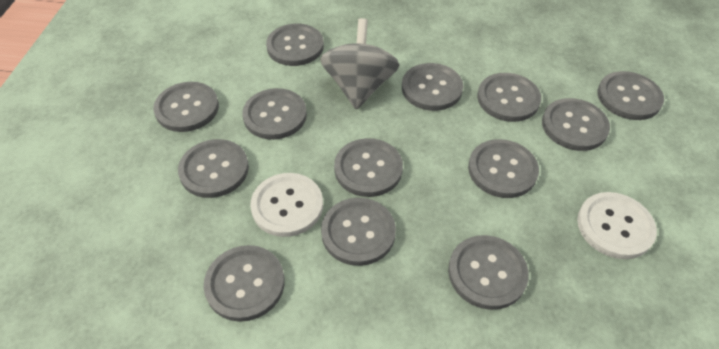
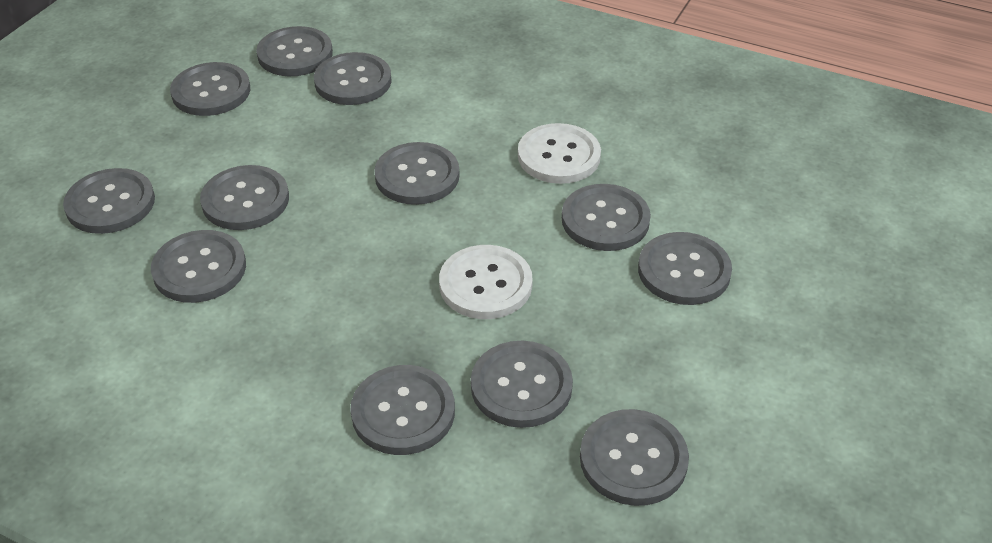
grey button: [153,82,219,132] [178,139,249,198] [204,245,285,322] [242,88,307,140] [266,24,324,66] [321,198,396,266] [334,138,403,197] [402,63,463,111] [448,235,529,310] [468,139,539,198] [477,73,541,122] [542,98,610,151] [597,71,664,120] = 13 -> [63,168,155,234] [151,230,246,303] [170,62,250,116] [200,165,289,230] [256,26,333,76] [314,52,392,105] [350,365,455,455] [374,142,460,205] [471,341,573,428] [562,184,651,251] [580,409,689,506] [638,232,732,305] = 12
grey spinning top: [320,18,399,110] = 1 -> none = 0

